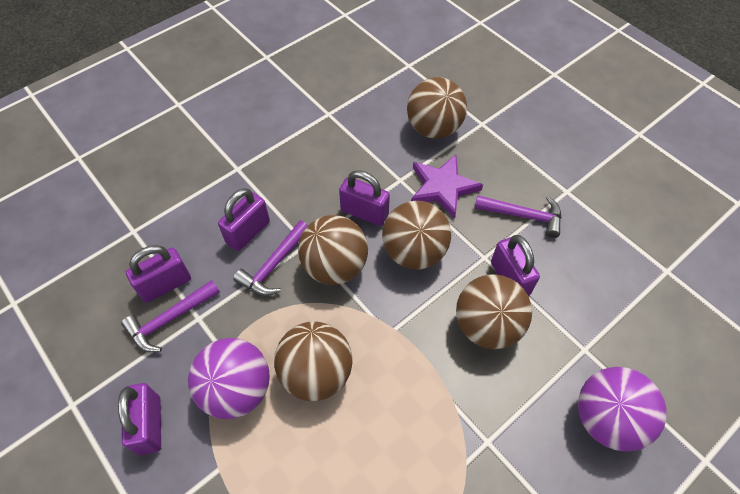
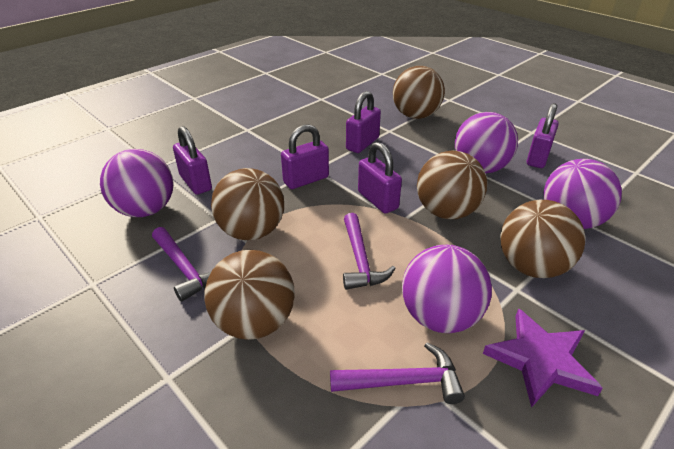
purple ball: [188,338,270,419] [578,367,667,452] = 2 -> [100,149,174,217] [402,245,492,333] [455,112,518,173] [543,159,622,229] = 4

